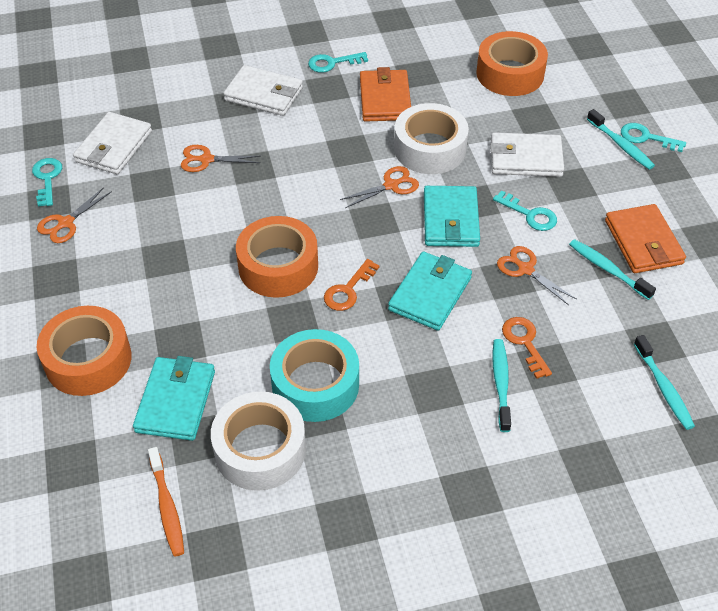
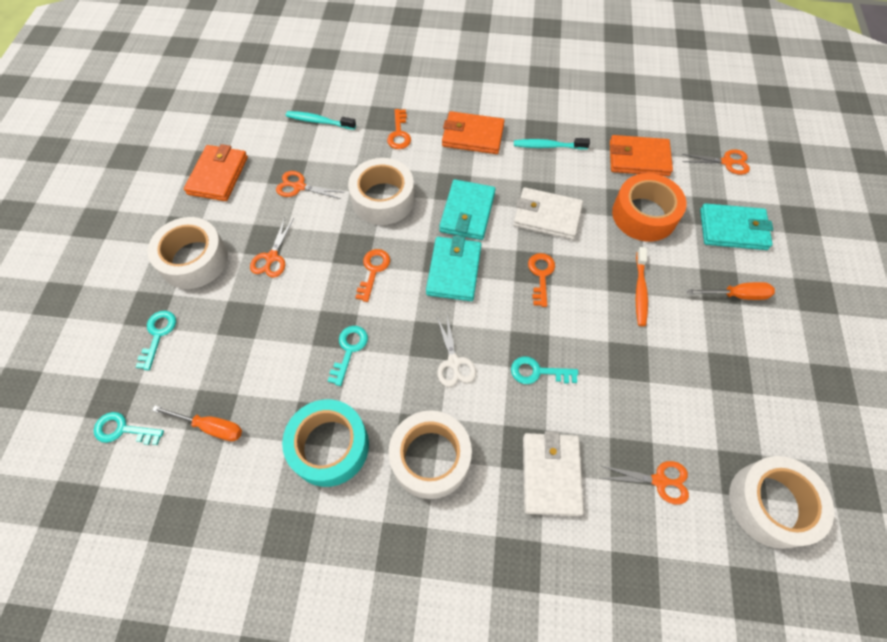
orange key: [324,259,380,311] [502,317,552,379] = 2 -> [355,249,390,302] [387,109,411,149] [528,253,555,307] = 3
orange screwdriver: none = 0 -> [152,405,242,441] [687,282,775,300] = 2
orange tape: [37,306,132,396] [236,216,318,298] [476,31,548,96] = 3 -> [612,173,687,242] = 1
orange wallet: [360,67,411,122] [605,204,686,273] = 2 -> [184,144,248,201] [442,111,504,154] [610,135,673,176] = 3
turquoise toothbrush: [492,339,511,432] [569,239,656,300] [587,109,655,170] [634,335,695,430] = 4 -> [286,111,356,130] [514,138,590,150] = 2
white scissors: none = 0 -> [437,315,476,387] = 1
white tape: [211,392,306,491] [394,103,469,174] = 2 -> [147,217,228,289] [348,158,415,225] [389,410,472,499] [729,456,834,549] = 4
white wallet: [73,112,152,174] [223,65,303,116] [490,132,564,177] = 3 -> [513,187,583,240] [523,431,584,516] = 2

